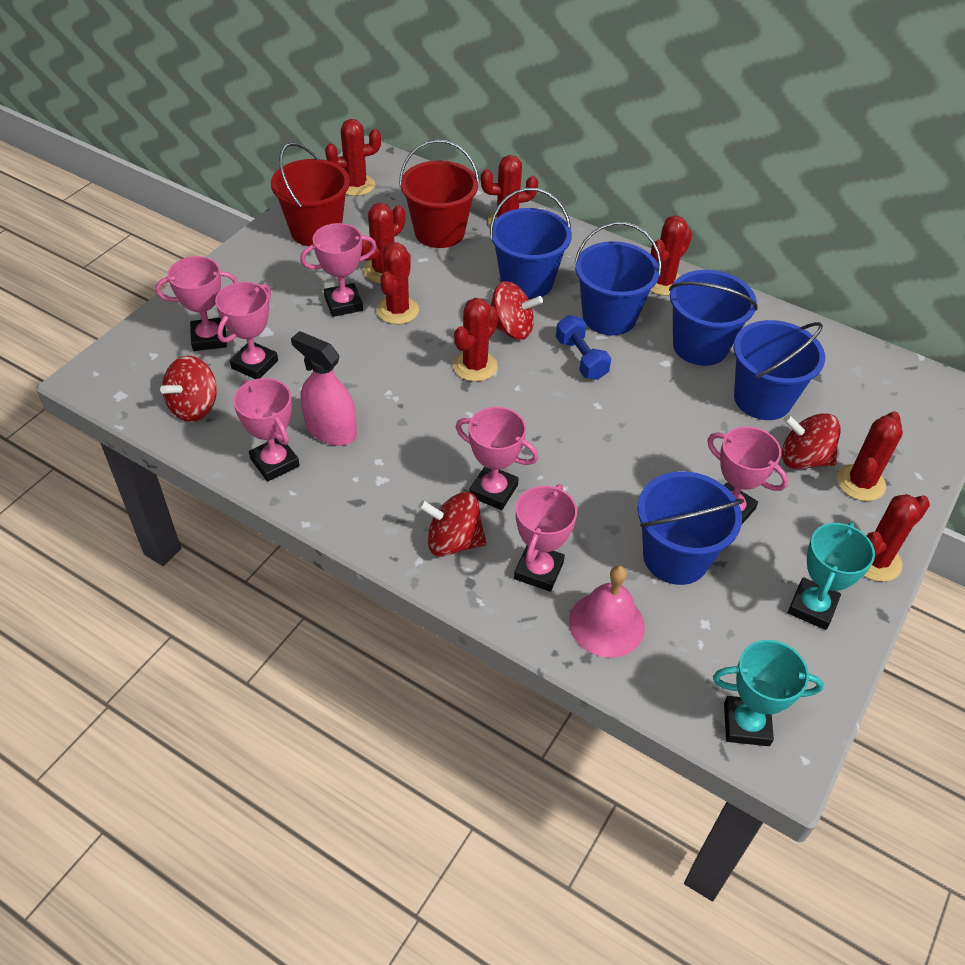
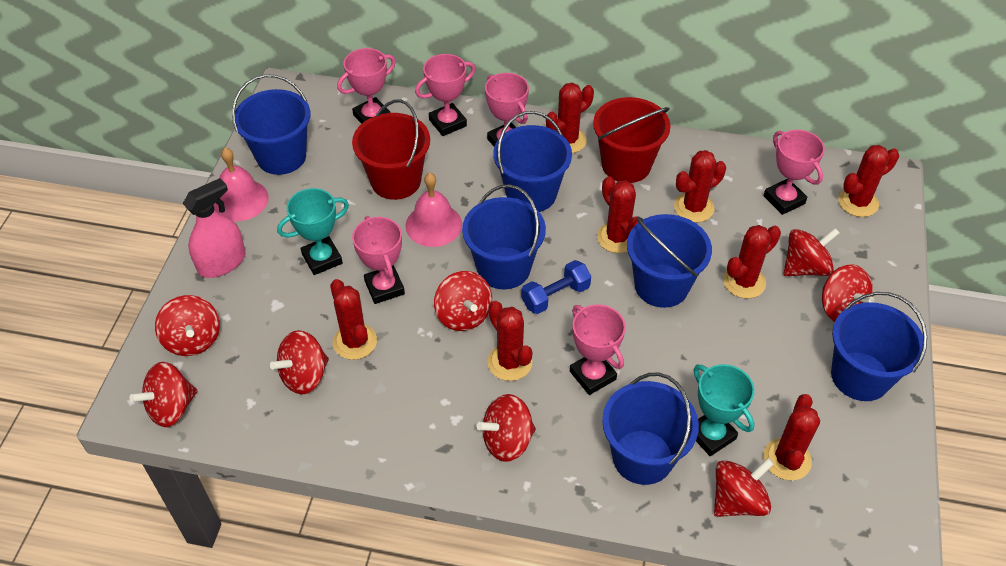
blue bucket: [490,188,572,299] [574,222,662,335] [638,471,744,585] [669,270,758,366] [734,320,825,420] = 5 -> [232,74,310,175] [462,184,546,289] [493,111,572,212] [602,372,699,485] [627,214,712,308] [831,292,927,401] = 6
pink bell: [569,565,645,658] = 1 -> [213,147,269,221] [405,173,462,247] = 2
pink trophy: [156,256,238,351] [215,282,278,379] [233,378,300,482] [300,223,377,317] [456,407,538,510] [514,484,577,592] [707,426,788,524] = 7 -> [337,48,396,124] [352,216,405,304] [415,54,475,136] [485,73,529,146] [570,305,626,395] [764,130,825,215] = 6
red spinning top: [160,356,217,422] [418,492,486,557] [490,281,543,340] [782,413,841,469] = 4 -> [129,362,197,427] [155,295,220,356] [270,330,329,394] [434,271,492,331] [477,394,536,462] [714,458,774,517] [783,228,840,276] [822,264,875,322] = 8

